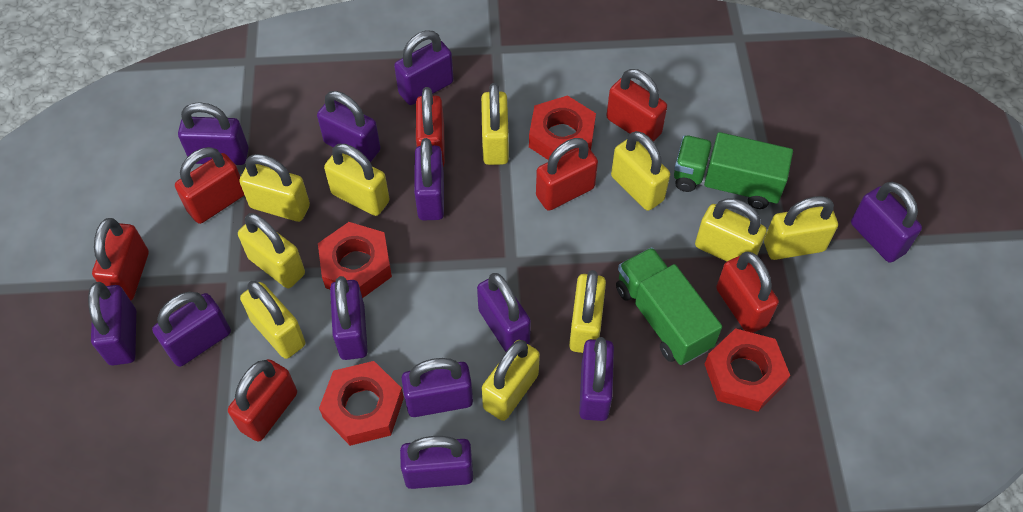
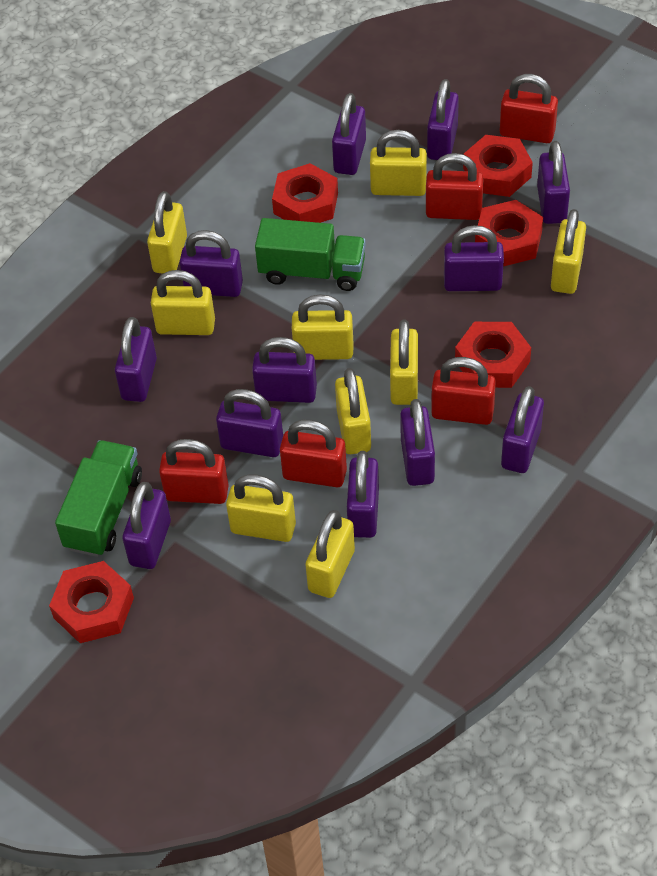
red nut: [318,222,392,298] [319,361,404,446] [529,95,596,160] [705,328,790,412] = 4 -> [49,561,134,643] [272,163,338,223] [455,322,531,388] [463,135,533,197] [475,200,543,266] = 5
red padlock: [92,218,149,300] [175,147,244,224] [228,359,297,442] [416,87,445,166] [536,138,598,211] [606,69,667,142] [716,252,779,333] = 7 -> [159,439,229,504] [280,420,347,487] [426,153,484,220] [431,357,496,425] [500,74,558,143] = 5
yellow padlock: [238,213,305,288] [239,154,310,222] [240,281,306,359] [324,144,390,216] [481,83,509,165] [482,340,540,421] [569,270,606,353] [611,131,670,211] [695,198,767,262] [764,196,838,260] = 10 -> [147,191,187,274] [151,270,215,335] [226,474,296,542] [292,294,353,360] [305,510,355,598] [335,368,371,454] [370,130,427,196] [390,320,418,405] [551,209,586,294] = 9

